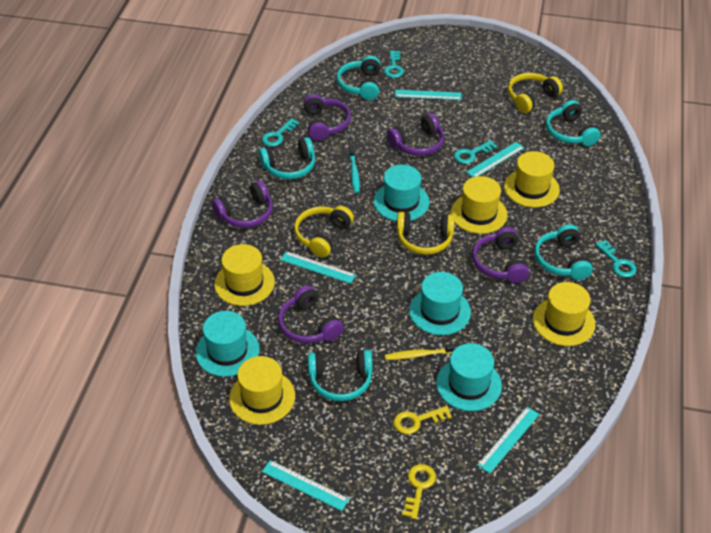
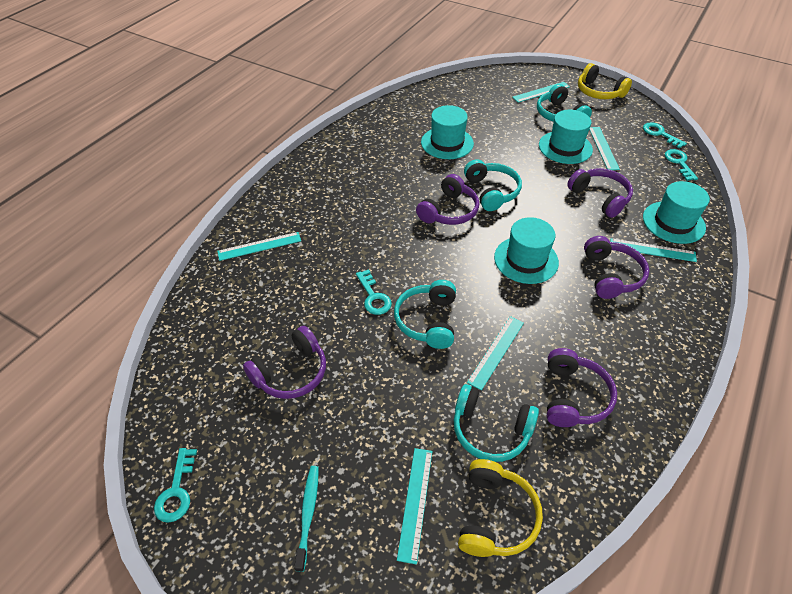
turquoise headphones: [258,137,315,179] [308,350,373,401] [336,56,381,100] [534,224,593,280] [546,100,601,146] = 5 -> [394,280,456,349] [454,384,539,462] [464,159,522,211] [537,84,592,122] = 4
turquoise ruler: [262,460,349,511] [280,251,356,284] [395,90,462,100] [466,142,524,177] [477,407,539,474] = 5 -> [217,232,301,261] [397,448,432,565] [467,316,524,391] [512,82,570,103] [589,127,620,170] [610,238,697,262] = 6
yellow hat: [214,244,275,306] [229,356,295,425] [451,176,508,234] [504,151,560,208] [533,282,595,346] = 5 -> none = 0
yellow headphones: [294,206,354,258] [397,212,455,255] [508,73,563,113] = 3 -> [458,459,543,557] [578,63,632,99] = 2
yellow key: [393,406,452,434] [402,464,436,519] = 2 -> none = 0
yellow toothbrush: [385,343,459,360] = 1 -> none = 0

